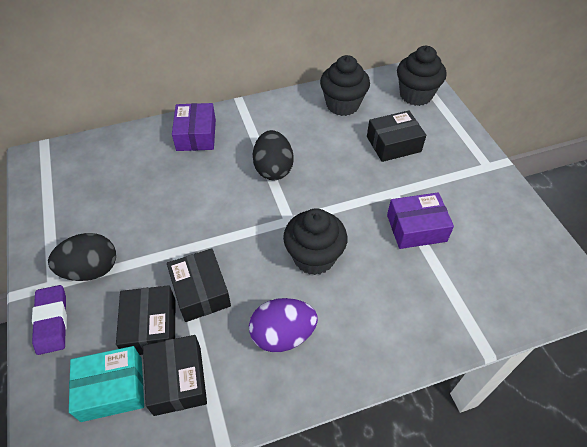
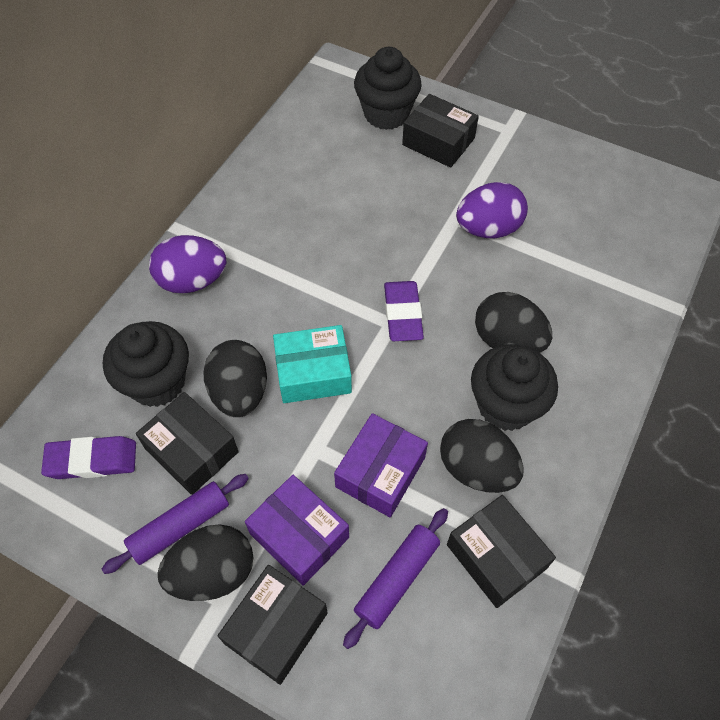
black egg: [48,233,116,281] [253,130,294,180] = 2 -> [158,524,253,601] [203,340,267,417] [440,419,524,493] [475,292,552,353] = 4
purple egg: [249,298,318,352] = 1 -> [149,235,226,293] [456,182,528,238] = 2
purple eraser: [32,285,67,355] = 1 -> [41,436,136,479] [384,281,424,341] = 2
purple rolling pin: none = 0 -> [102,474,249,574] [343,508,448,649] = 2

